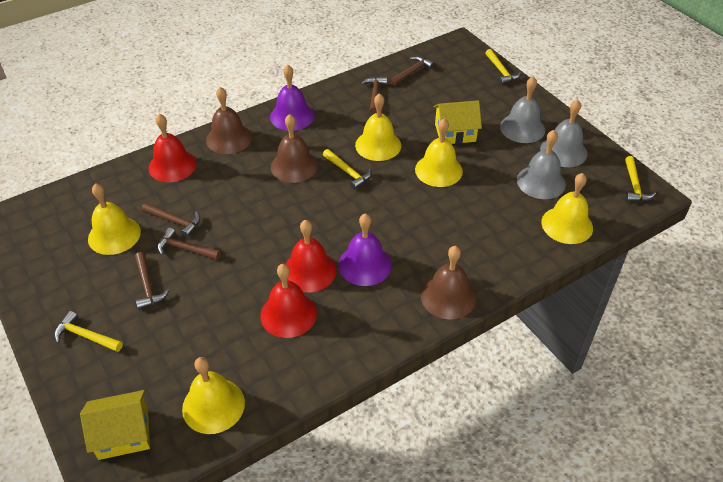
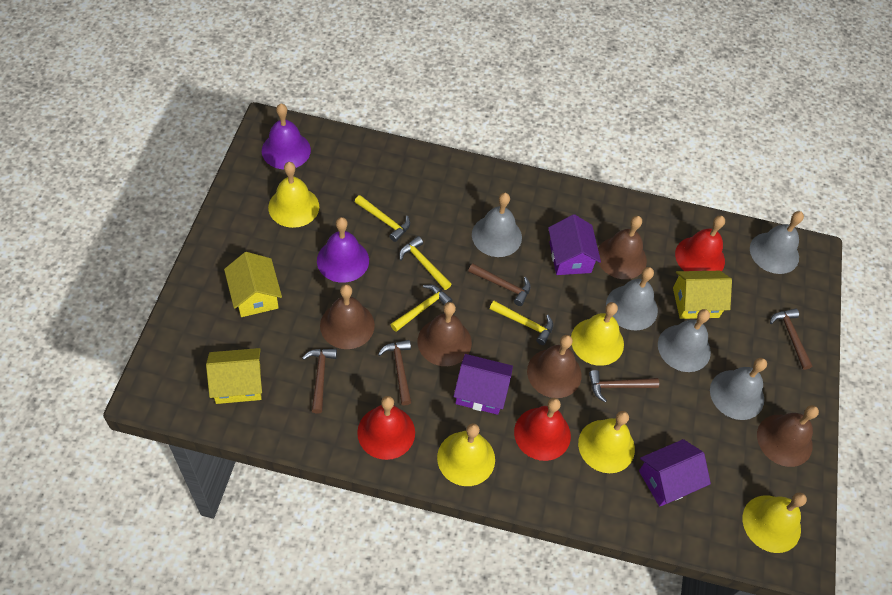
brown bell: [206,87,252,154] [271,114,318,183] [421,246,476,320] = 3 -> [320,284,375,349] [418,302,472,366] [527,335,582,398] [598,216,647,279] [757,405,819,467] = 5
grey bell: [500,77,545,143] [517,130,566,199] [540,99,587,167] = 3 -> [472,193,522,257] [606,267,658,330] [658,309,711,372] [710,358,767,420] [750,211,804,274] = 5
purple house: none = 0 -> [454,354,513,415] [548,214,601,275] [639,439,711,507] = 3
yellow house: [80,390,150,460] [433,100,482,144] = 2 -> [206,348,262,404] [224,252,282,317] [673,271,732,319] = 3

